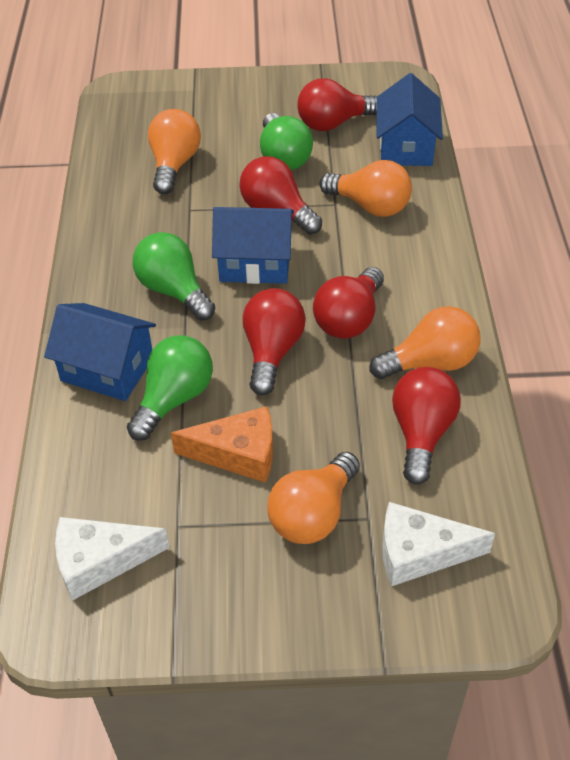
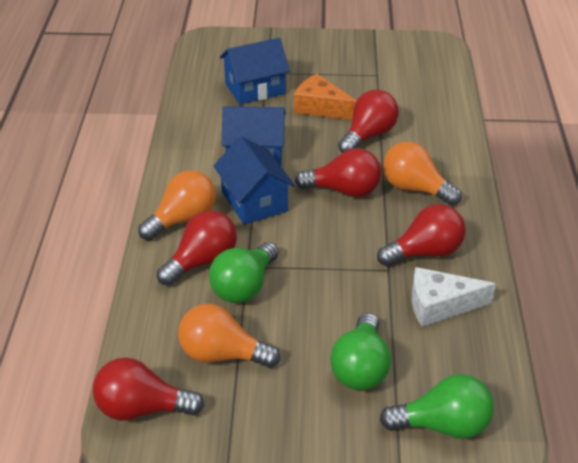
orange light bulb: [148,109,201,194] [268,452,360,544] [319,160,412,217] [370,306,480,379] = 4 -> [138,170,216,241] [178,304,280,368] [383,142,462,206] = 3
white cheese: [55,517,169,601] [382,502,495,587] = 2 -> [412,267,496,327] = 1

